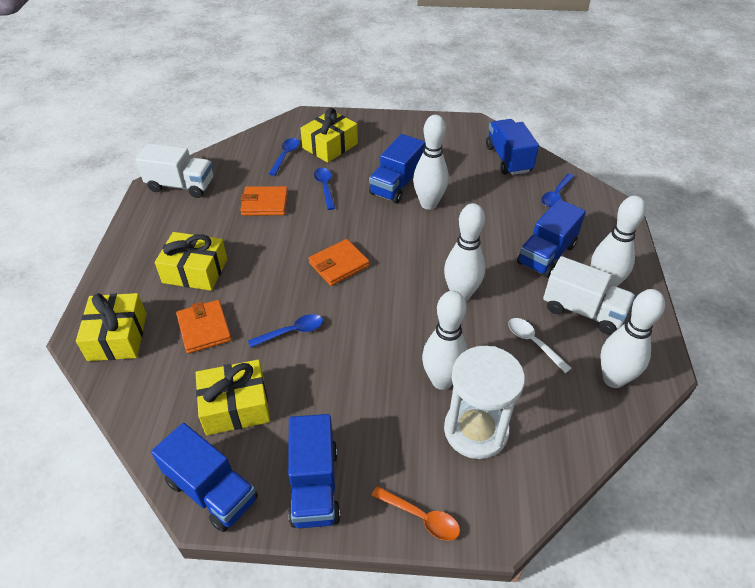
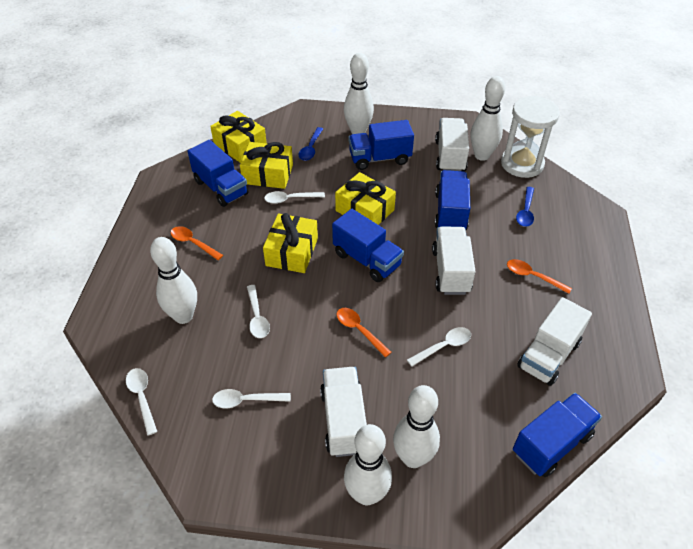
blue spoon: [248,314,323,348] [269,138,299,176] [314,168,335,210] [541,174,574,207] = 4 -> [299,127,323,161] [516,187,534,227] = 2
orange spoon: [371,486,460,541] = 1 -> [171,226,223,260] [337,308,392,357] [507,259,572,294] = 3
orange wallet: [176,300,232,354] [240,186,288,215] [308,239,370,286] = 3 -> none = 0
white spoon: [508,318,572,373] = 1 -> [126,368,157,436] [212,389,291,409] [247,285,270,338] [264,191,325,204] [407,327,471,367] = 5
white truck: [136,143,213,198] [543,256,635,335] = 2 -> [320,367,367,457] [432,227,476,295] [435,118,469,171] [517,297,592,386] = 4

